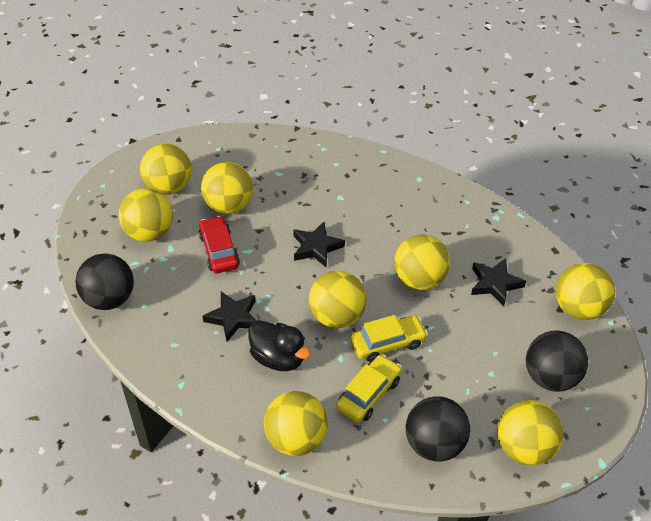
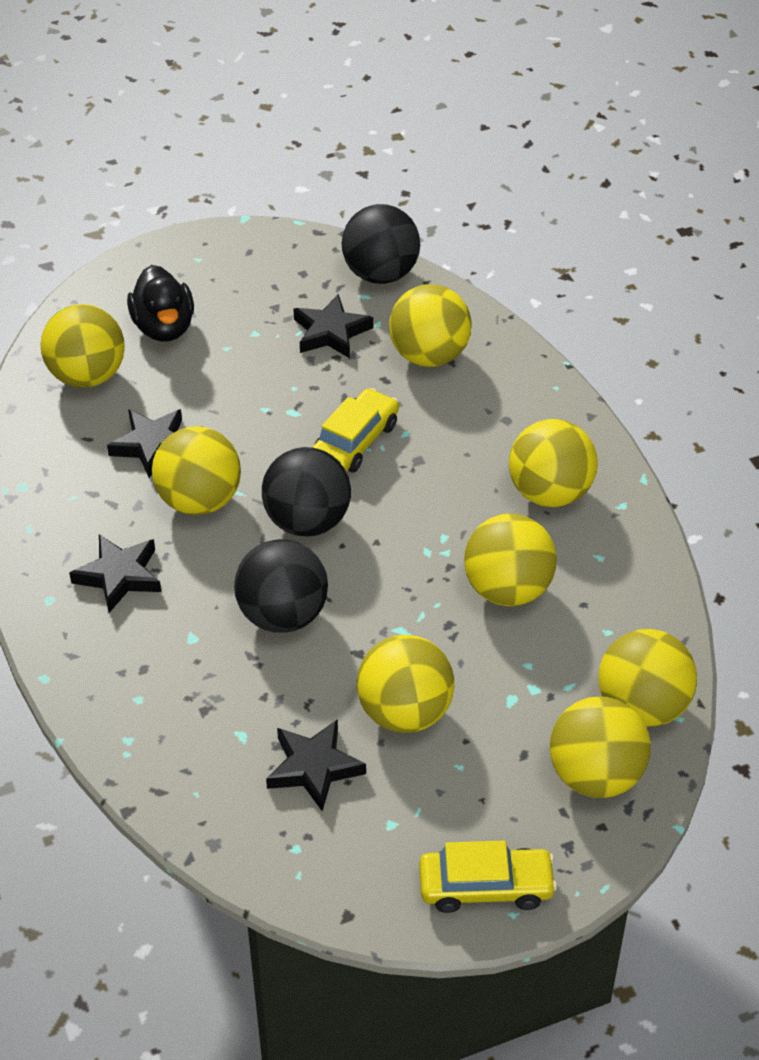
black star: [202,291,257,342] [293,222,345,268] [471,258,526,306] = 3 -> [69,534,161,613] [107,409,182,478] [266,719,366,811] [293,294,373,358] = 4
red car: [199,216,240,273] = 1 -> none = 0

